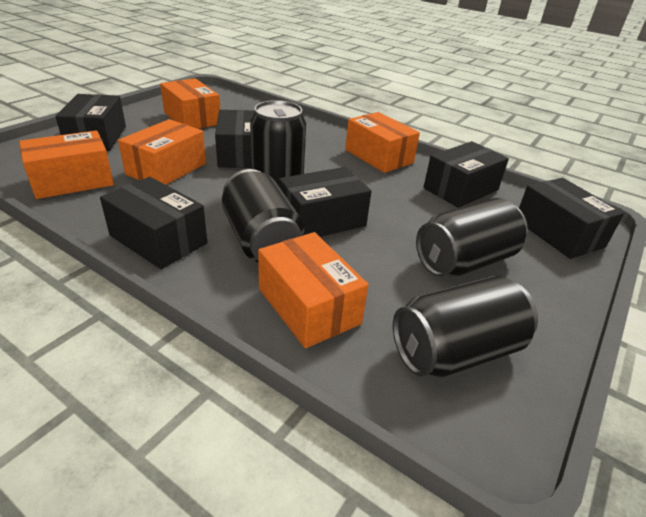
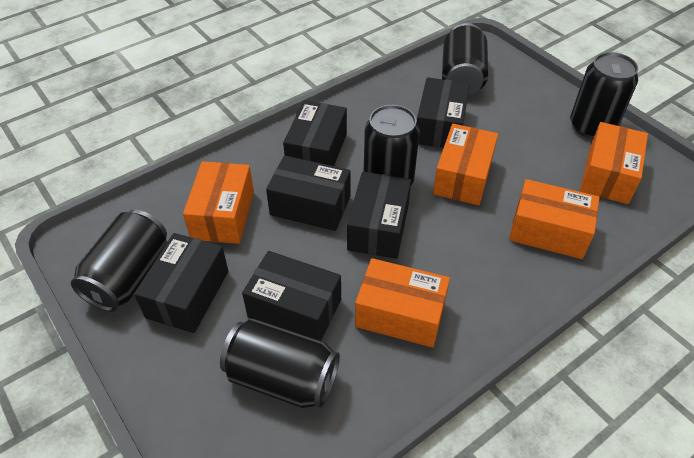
black can: [222,169,304,262] [250,100,306,186] [393,276,538,377] [416,198,528,277] = 4 -> [71,210,167,312] [220,318,340,408] [364,105,420,185] [442,23,488,95] [570,52,638,139] = 5

